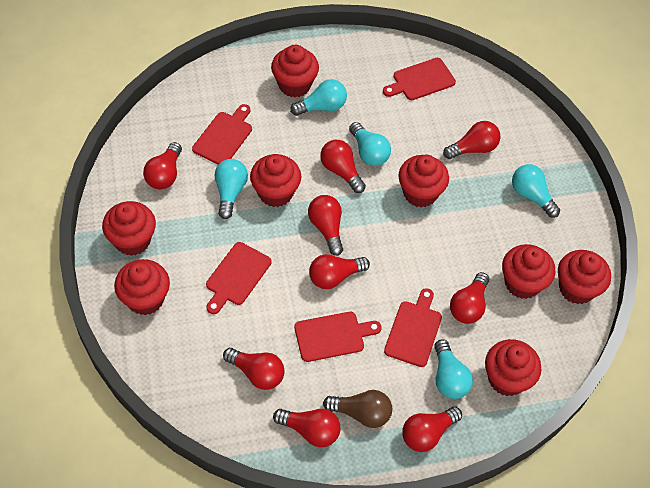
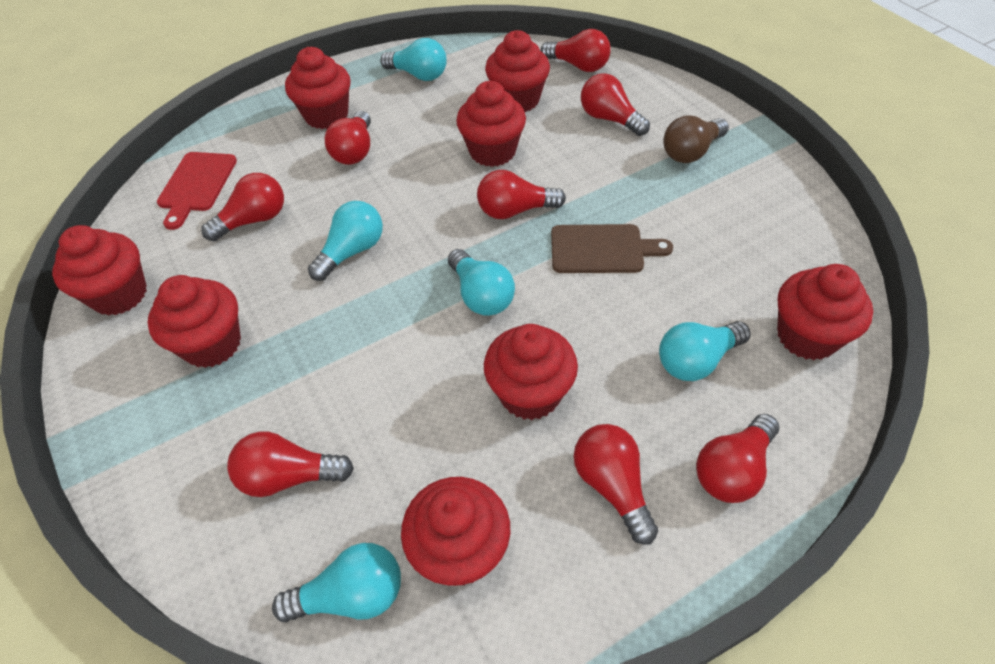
brown cutting board: none = 0 -> [551,224,673,273] = 1
red cutting board: [192,104,252,165] [206,242,271,314] [294,312,382,362] [383,58,456,100] [384,288,442,367] = 5 -> [157,152,237,230] = 1
red light bulb: [143,142,182,189] [223,348,285,390] [273,409,340,447] [308,195,343,256] [309,254,370,289] [320,140,366,193] [402,407,462,452] [443,121,500,159] [450,272,489,324] = 9 -> [202,173,284,241] [227,431,354,497] [325,111,371,165] [477,170,566,219] [541,29,611,72] [574,424,658,545] [581,73,650,136] [696,414,779,503] = 8

